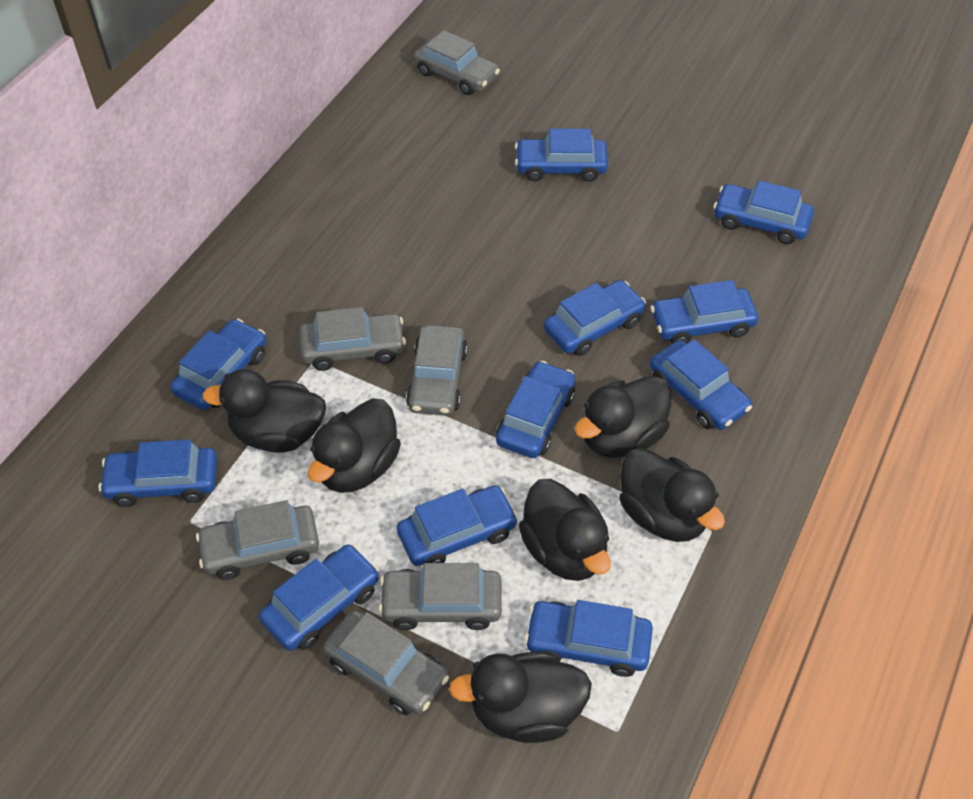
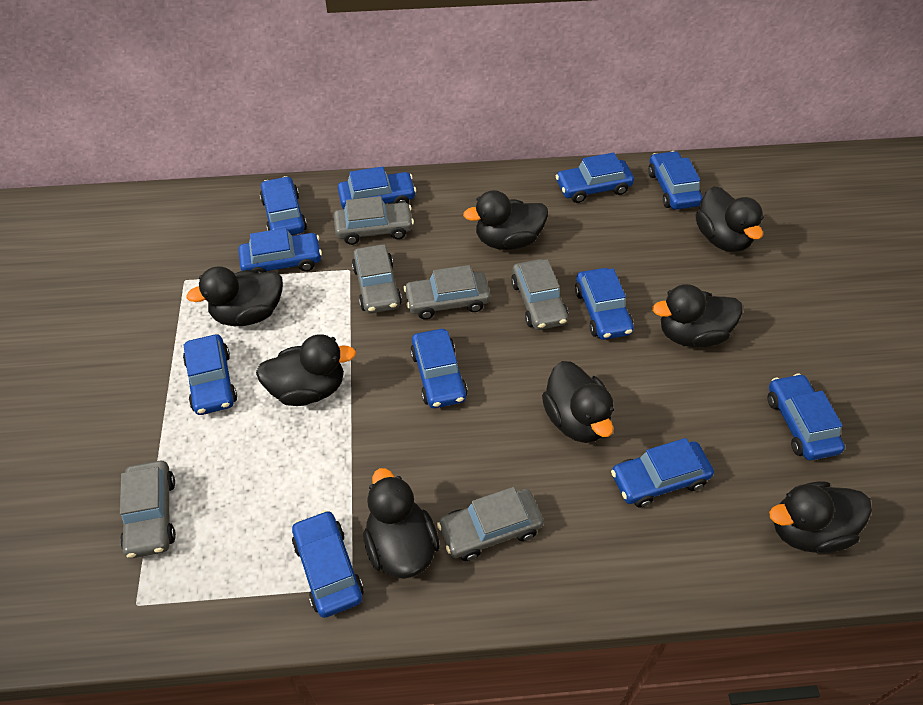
black duck: [202,369,326,453] [308,399,401,493] [449,652,592,743] [519,479,611,581] [575,376,671,458] [619,448,725,542] = 6 -> [186,266,283,326] [256,334,356,406] [364,468,440,579] [463,190,548,250] [542,361,614,443] [652,284,743,347] [696,186,764,252] [769,482,872,553] = 8

